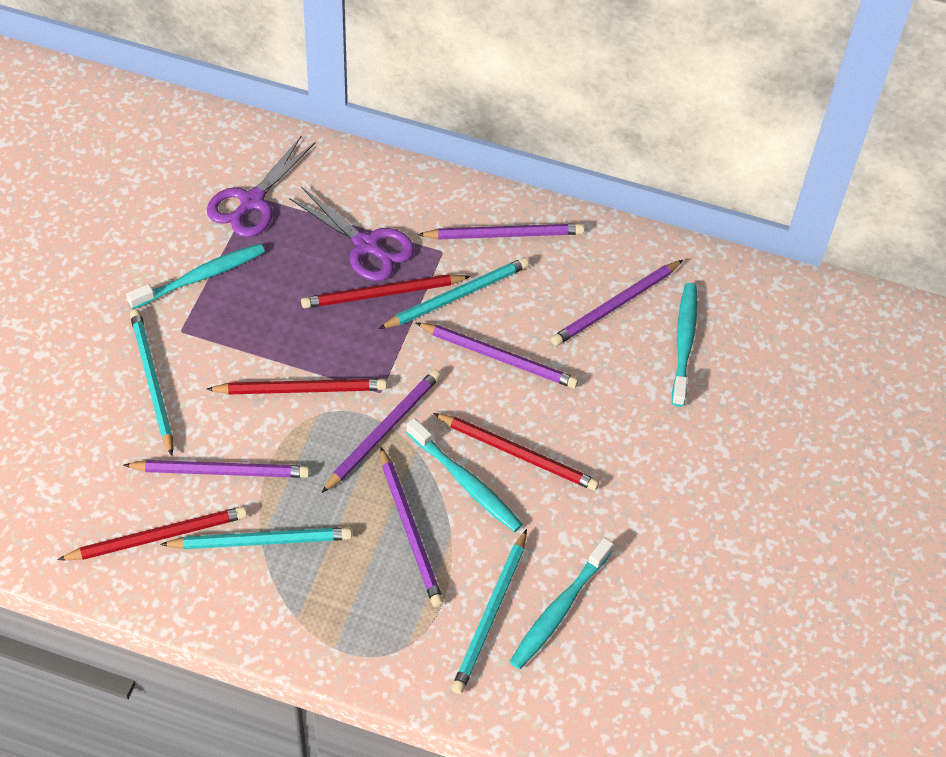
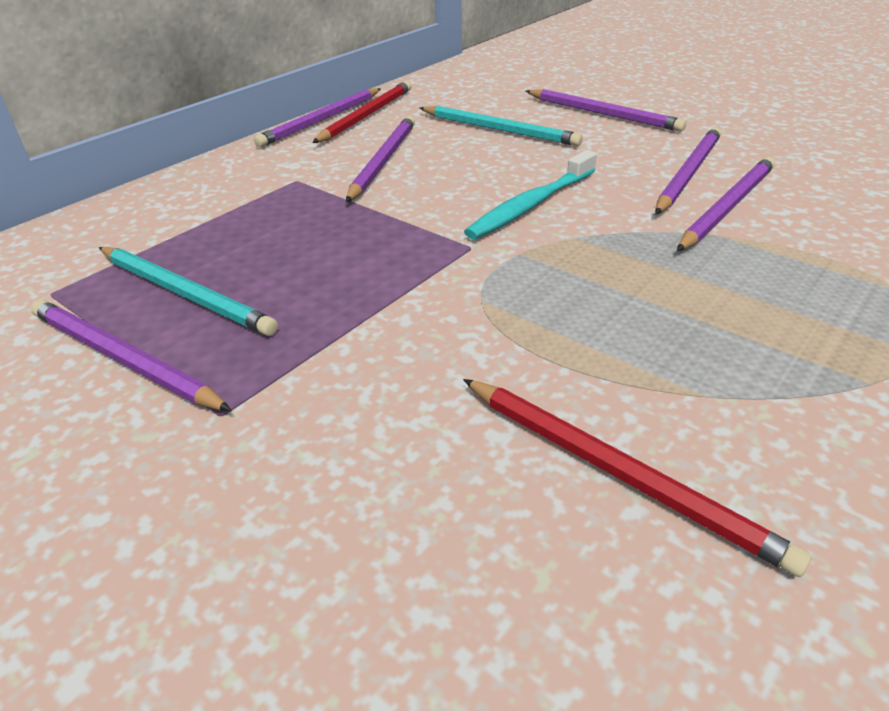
purple scissors: [207,137,315,237] [289,187,414,281] = 2 -> none = 0
red pencil: [57,506,247,560] [207,379,387,394] [301,274,471,308] [433,413,599,491] = 4 -> [312,81,411,143] [463,379,812,577] = 2
turquoise pencil: [130,309,173,456] [160,527,352,549] [379,258,529,329] [451,529,527,694] = 4 -> [99,247,278,336] [420,106,583,146] = 2
turquoise toothbrush: [126,244,265,310] [406,418,523,532] [509,538,613,669] [672,283,697,407] = 4 -> [464,150,597,239] = 1

